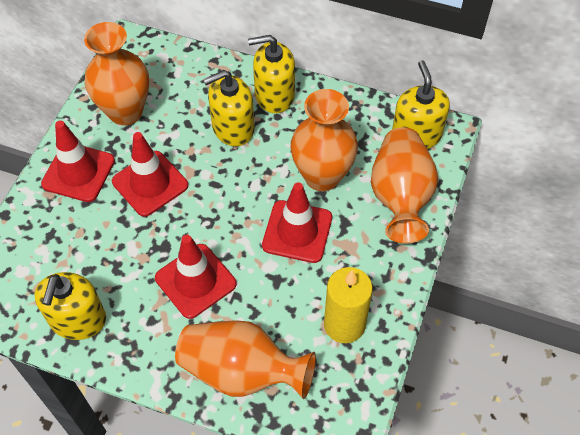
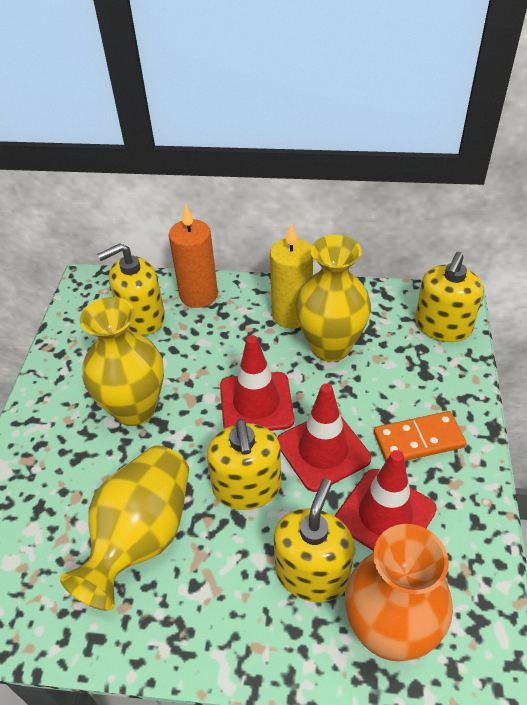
orange candle: none = 0 -> [169,204,218,308] = 1
orange domino: none = 0 -> [374,411,466,462] = 1
orange vase: [84,22,149,126] [175,320,316,399] [291,89,358,191] [371,127,438,244] = 4 -> [345,524,453,662] = 1
red traffic cone: [41,120,115,202] [112,132,188,217] [155,235,237,319] [262,183,332,263] = 4 -> [220,335,294,431] [277,383,371,492] [335,450,437,551] = 3
yellow vase: none = 0 -> [60,446,189,611] [80,297,164,426] [295,235,371,362] = 3

